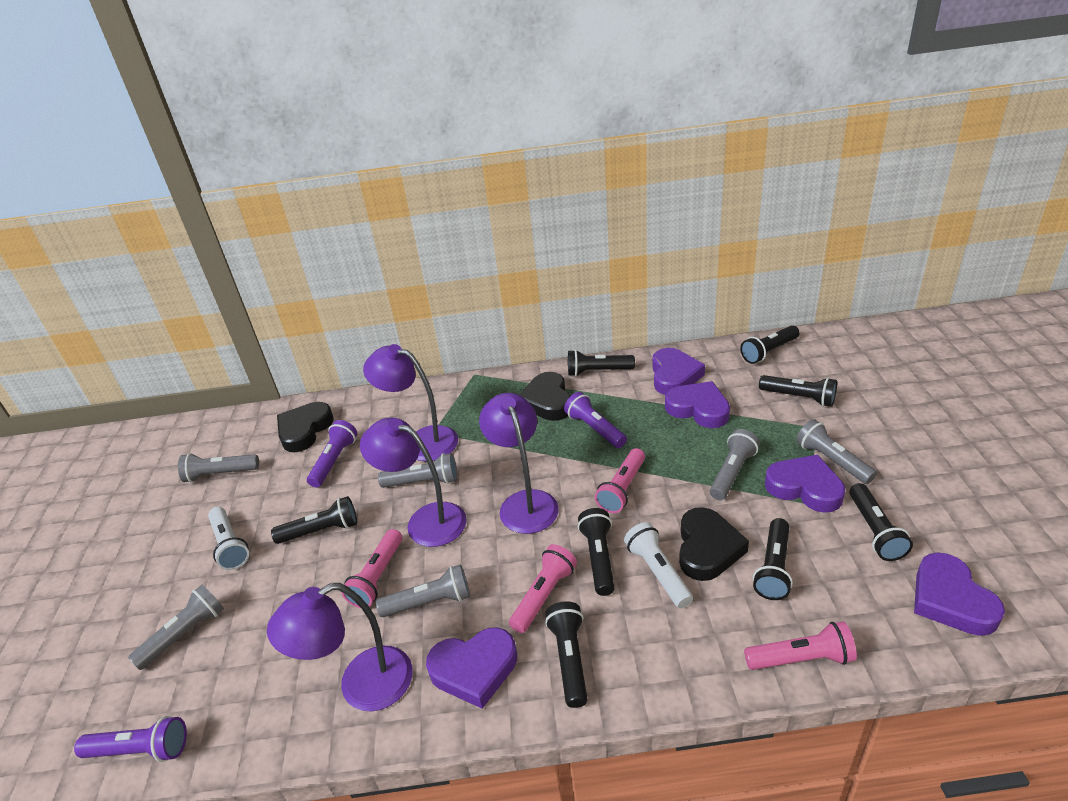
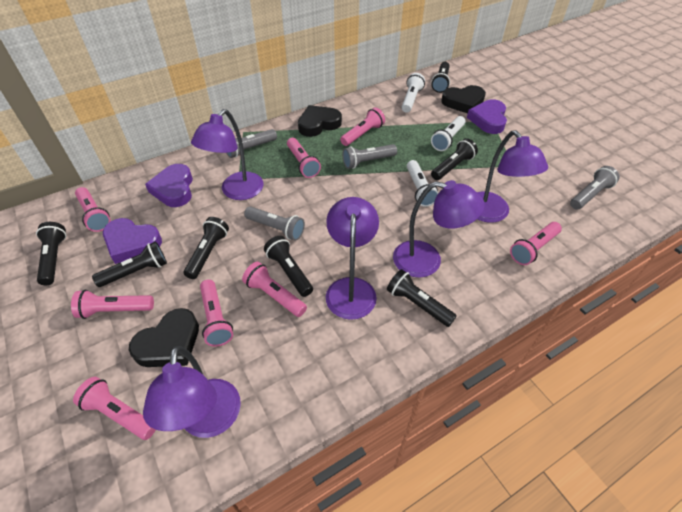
black flashlight: [271,496,357,544] [545,601,588,708] [568,350,635,376] [578,508,615,596] [740,325,800,364] [753,518,793,600] [759,375,837,407] [850,483,913,561] = 8 -> [36,222,66,285] [92,241,167,287] [184,217,229,279] [264,236,313,297] [387,269,457,327] [431,62,450,93] [431,138,478,180] = 7
grey flashlight: [128,585,224,670] [178,453,259,483] [376,564,470,617] [378,453,457,488] [710,429,760,500] [796,419,877,484] = 6 -> [226,129,277,158] [244,206,305,241] [342,144,397,169] [570,166,620,209] = 4
pink flashlight: [341,529,402,608] [509,544,577,633] [595,448,645,513] [744,621,857,670] = 4 -> [71,290,154,319] [73,377,155,440] [75,187,111,232] [200,280,233,347] [242,262,307,317] [287,138,321,178] [340,107,385,146] [510,222,562,265] = 8
purple flashlight: [74,716,187,762] [307,420,357,488] [564,392,627,448] = 3 -> none = 0
purple heart: [426,627,517,709] [652,348,705,395] [665,381,730,428] [765,455,845,513] [914,552,1005,636] = 5 -> [103,218,162,264] [145,164,193,207] [467,99,507,134] = 3
purple lamp: [267,583,413,711] [360,418,467,547] [363,344,458,461] [479,393,559,534] = 4 -> [143,346,241,438] [191,109,264,200] [326,197,379,320] [393,180,485,278] [477,130,548,223] = 5
white flashlight: [208,507,249,570] [624,522,693,608] = 2 -> [401,73,425,113] [407,160,438,207] [431,116,466,151] = 3

